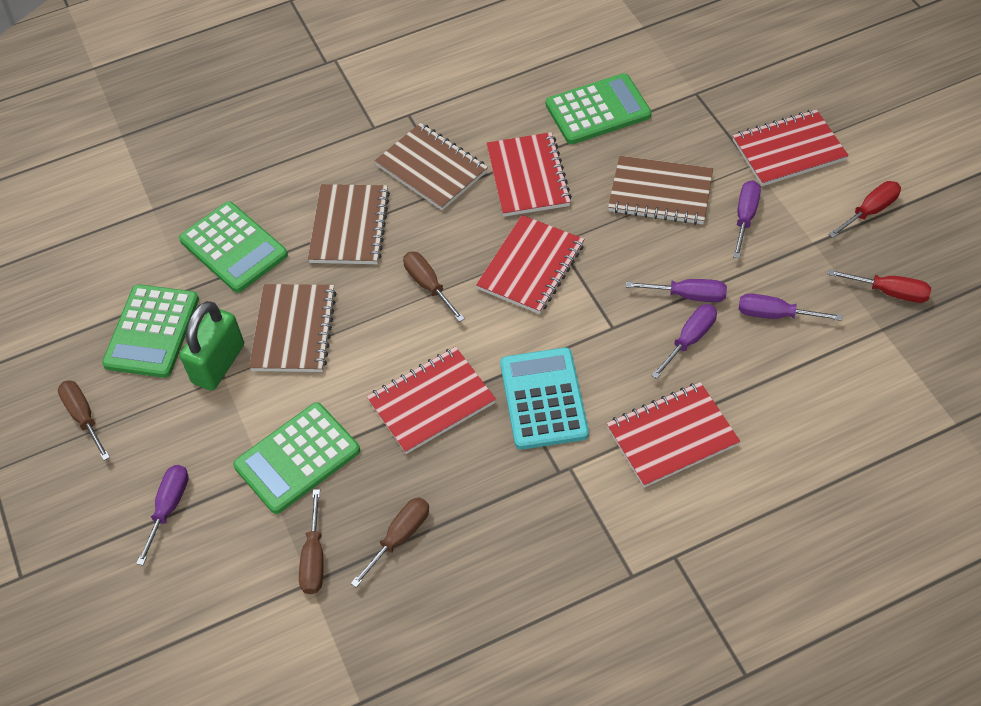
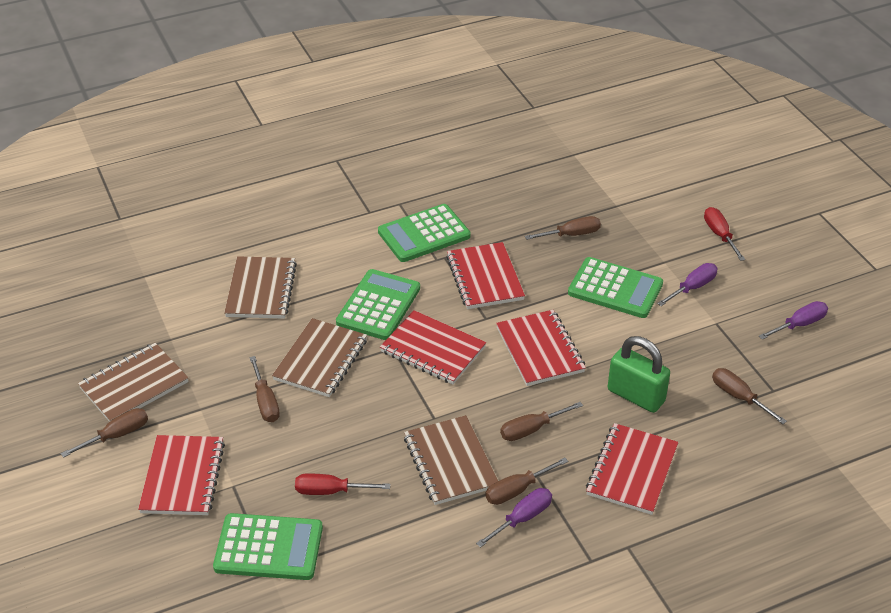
brown screwdriver: [58,380,110,461] [299,489,324,594] [351,498,429,588] [403,251,465,322] = 4 -> [61,408,148,458] [249,356,280,422] [485,458,569,505] [500,402,583,441] [525,216,601,240] [712,368,787,424] = 6
purple screwdriver: [136,465,189,566] [626,279,727,302] [651,304,717,379] [733,180,761,258] [739,293,842,321] = 5 -> [476,488,552,548] [657,263,718,306] [759,301,828,340] = 3
turquoise calculator: [500,348,589,450] = 1 -> none = 0

